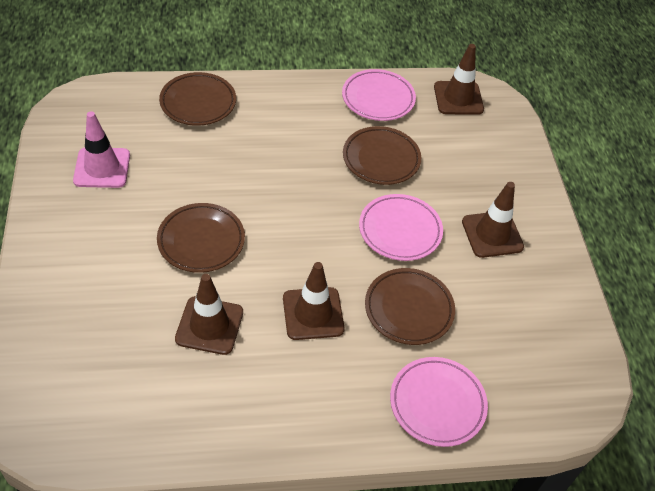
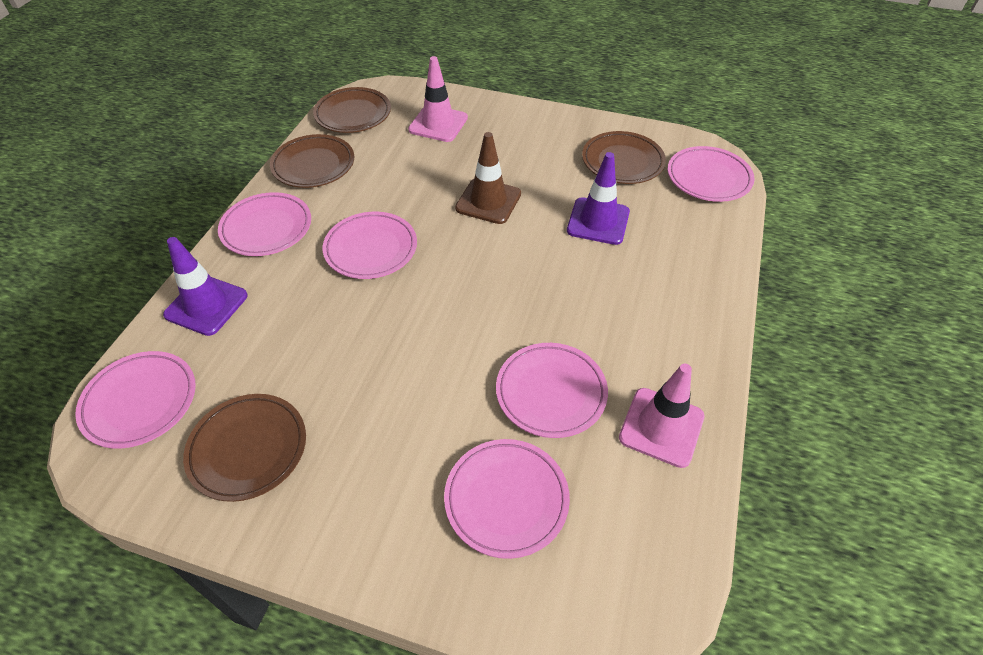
brown traffic cone: [175,274,243,355] [283,262,345,340] [434,44,484,115] [462,182,524,258] = 4 -> [455,132,521,224] = 1
pink plate: [342,69,416,121] [359,194,443,261] [390,357,488,447] = 3 -> [75,351,196,449] [218,192,311,256] [323,212,417,279] [444,439,570,559] [496,343,608,438] [668,146,755,202] = 6
pink traffic cone: [73,111,130,188] = 1 -> [408,56,468,142] [619,364,704,468] = 2
purple traffic cone: none = 0 -> [163,237,248,336] [567,152,630,245] = 2

